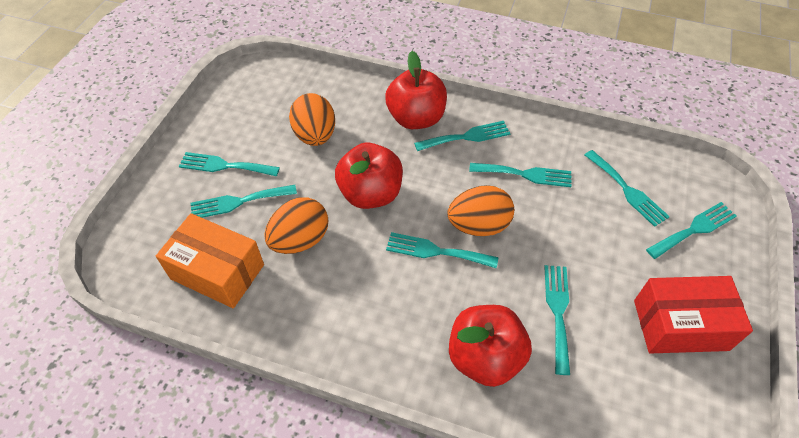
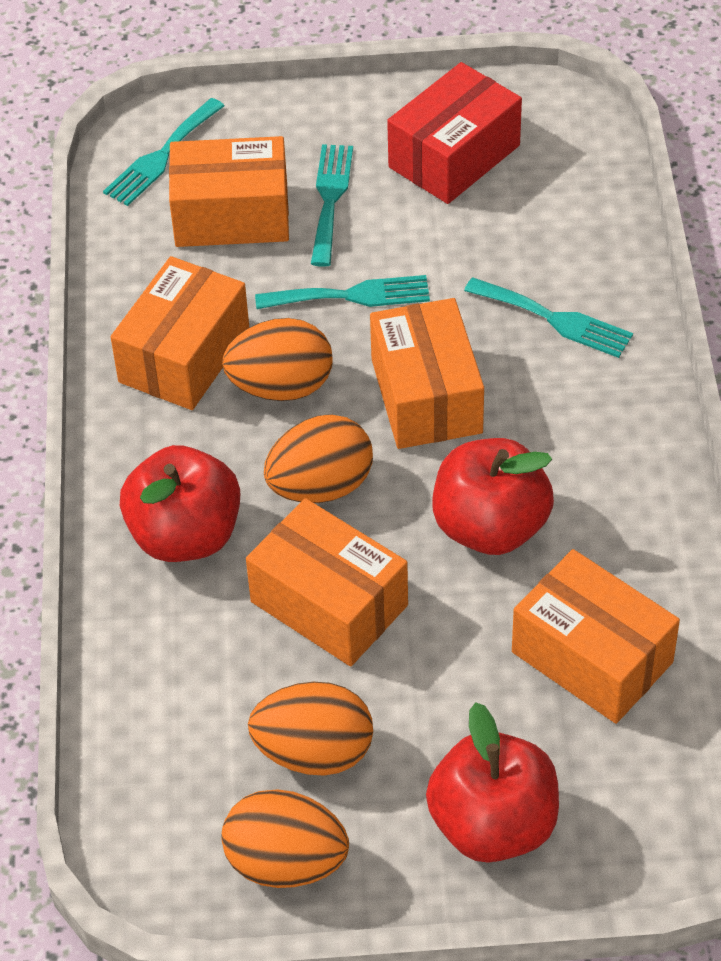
orange box: [156,213,264,308] = 1 -> [111,256,249,410] [169,136,289,247] [246,498,408,666] [370,298,484,449] [512,549,680,724] = 5
orange egg: [264,197,328,254] [289,93,335,146] [447,185,514,236] = 3 -> [221,789,349,888] [222,318,333,401] [248,682,373,776] [264,414,373,503] = 4
turquoise fork: [179,152,280,176] [191,185,297,218] [386,232,498,268] [414,121,511,151] [469,163,572,187] [544,265,570,375] [585,150,670,227] [646,202,736,259] = 8 -> [103,98,224,206] [255,275,430,309] [311,144,353,267] [464,277,633,358] = 4

